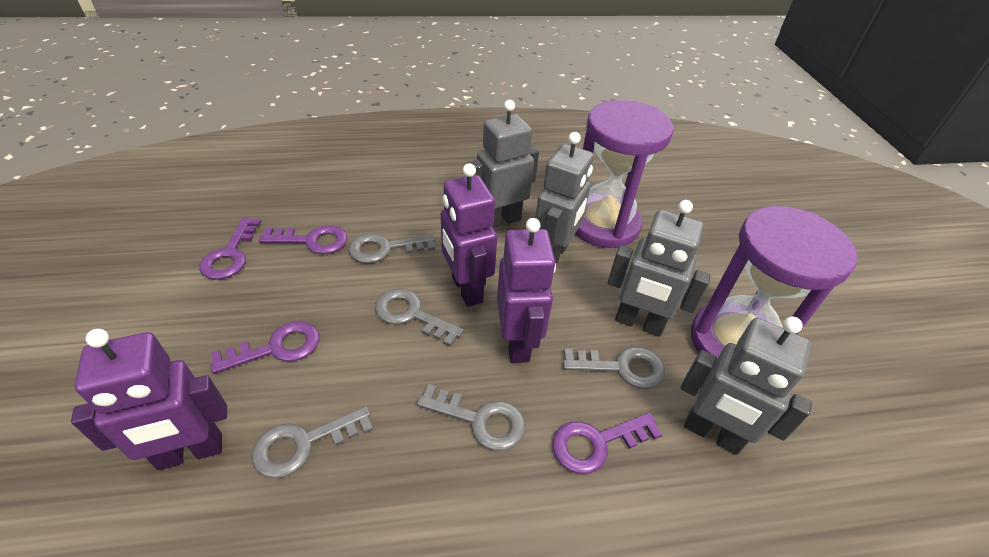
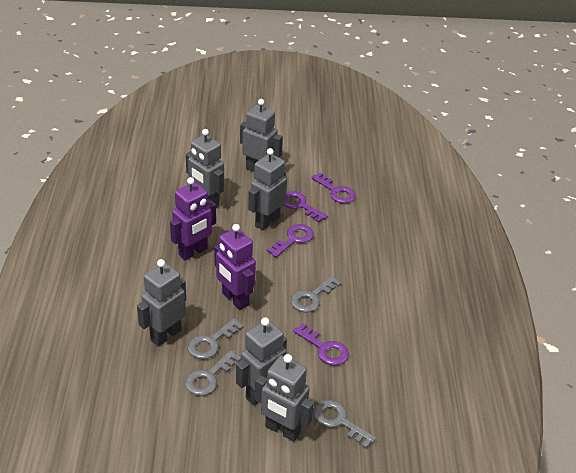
grey key: [252,406,373,478] [349,233,435,263] [375,288,464,346] [417,384,526,451] [563,347,665,389] = 5 -> [185,350,241,396] [187,318,244,359] [291,276,341,312] [314,400,376,449] = 4
grey robot: [467,100,539,228] [535,132,594,264] [608,200,711,337] [680,316,812,455] = 4 -> [137,259,186,347] [186,129,224,208] [236,317,287,405] [240,99,283,172] [248,148,287,230] [255,354,314,442] = 6
purple hourglass: [575,100,673,248] [691,206,857,360] = 2 -> none = 0
purple robot: [71,329,227,470] [441,163,497,307] [497,218,556,363] = 3 -> [170,177,216,261] [214,224,256,310] = 2

